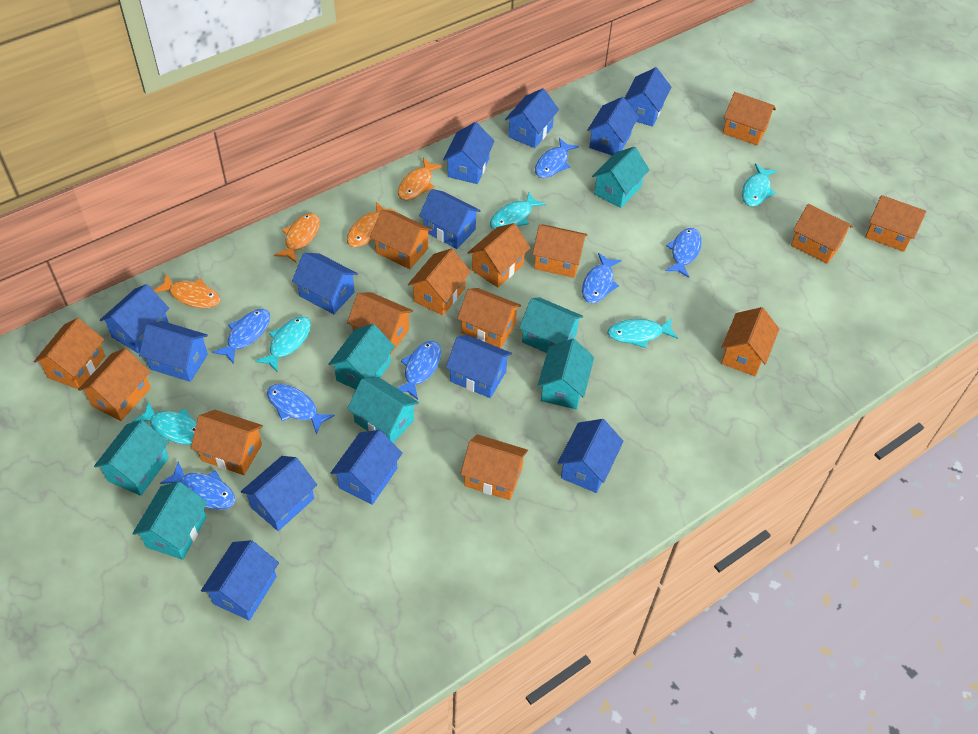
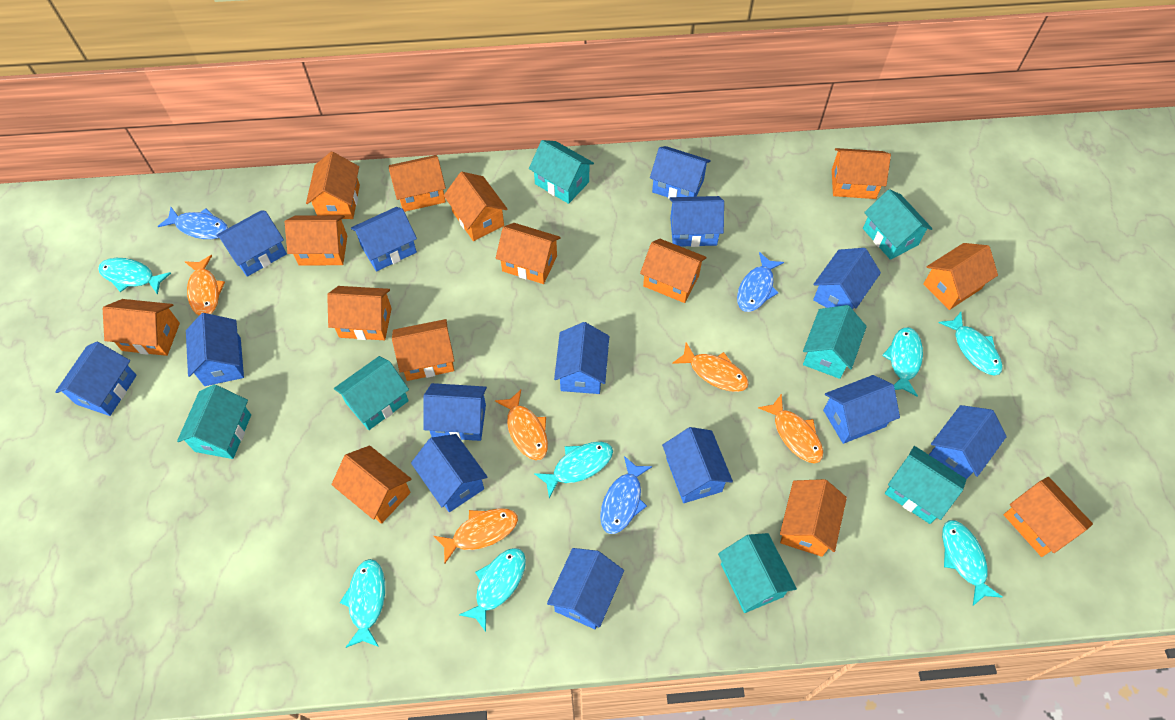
blue fish: [160,462,235,510] [212,309,270,364] [267,384,335,434] [397,341,441,400] [535,138,579,178] [582,253,621,303] [665,228,702,278] = 7 -> [158,207,228,239] [600,456,652,534] [737,252,784,312] = 3
blue house: [100,284,169,353] [139,321,208,382] [201,540,279,621] [241,456,317,531] [292,253,358,314] [331,430,402,505] [419,189,481,249] [443,122,495,184] [446,335,512,398] [505,88,559,148] [558,419,624,493] [587,97,639,155] [625,67,671,127] = 13 -> [55,342,137,416] [186,313,244,386] [216,210,287,277] [351,207,417,271] [411,434,487,512] [423,383,487,441] [547,548,624,629] [554,322,609,394] [650,146,711,198] [662,427,733,503] [669,196,724,247] [813,248,881,309] [823,375,900,444] [929,405,1007,479] = 14
orange fish: [153,274,221,308] [274,213,320,263] [347,202,396,247] [398,158,443,200] = 4 -> [185,255,225,315] [434,508,518,564] [495,390,548,460] [672,342,749,392] [758,394,823,463] = 5
turquoise fish: [132,401,197,445] [255,316,311,372] [490,192,546,229] [607,318,678,348] [742,163,777,207] = 5 -> [98,258,171,295] [340,559,385,648] [459,548,526,632] [534,442,613,498] [882,327,923,396] [939,312,1003,376] [942,520,1002,606] = 7

